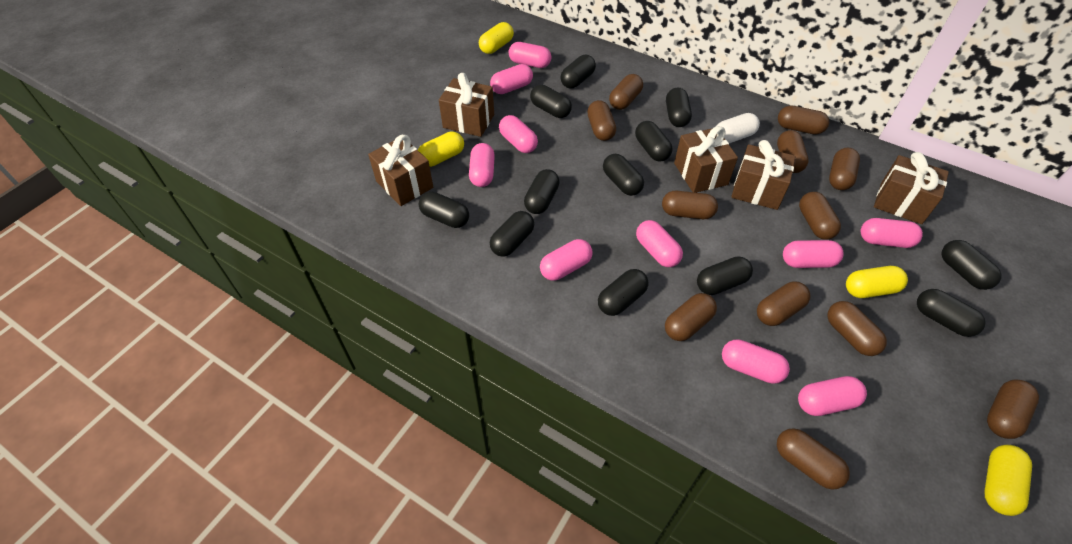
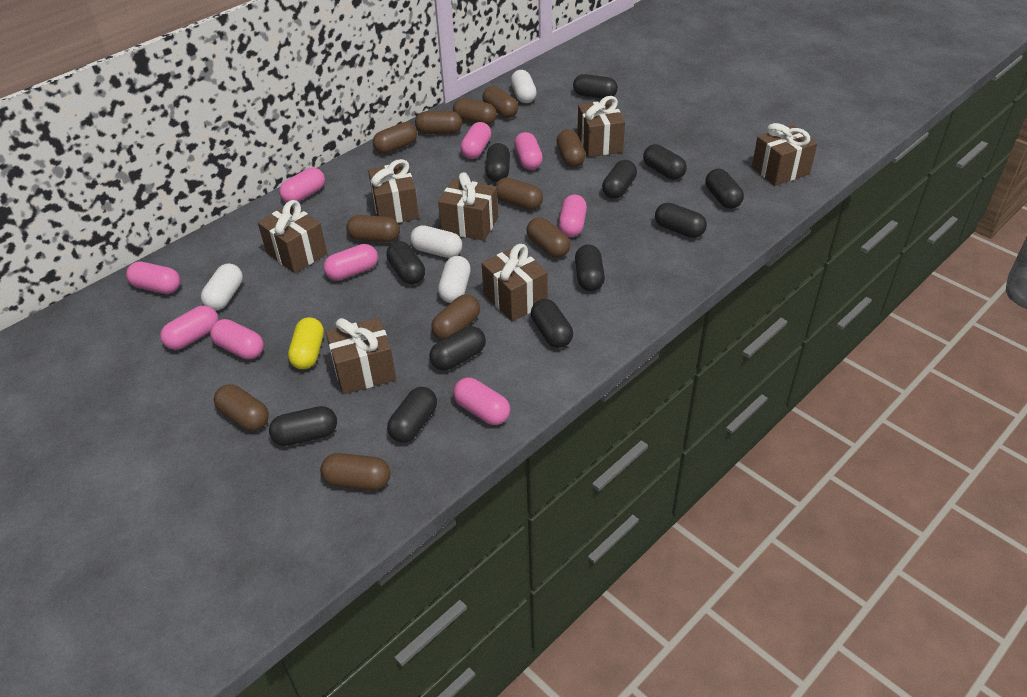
brown capsule: [587,100,616,141] [609,74,643,110] [662,191,718,219] [665,293,717,341] [757,282,811,326] [777,130,809,173] [777,428,850,490] [778,106,829,135] [799,192,841,240] [827,301,887,356] [829,148,860,190] [987,379,1039,439] = 12 -> [214,384,269,431] [320,453,390,490] [346,215,400,242] [373,122,417,154] [415,111,462,134] [431,294,480,340] [453,98,497,125] [482,86,518,118] [495,178,543,210] [526,217,570,258] [556,129,586,167] = 11
brown gift: [368,135,433,206] [439,73,494,137] [674,126,738,193] [731,140,795,210] [874,152,949,224] = 5 -> [258,200,327,273] [326,318,396,394] [368,159,419,223] [438,172,498,241] [481,244,548,321] [577,96,625,157] [752,123,817,186] = 7
pink capsule: [469,143,495,187] [490,64,533,94] [499,115,538,153] [508,42,552,68] [540,239,593,281] [636,220,683,267] [722,339,790,384] [783,240,844,268] [798,376,867,416] [861,218,923,248] = 10 -> [126,261,180,294] [160,305,218,350] [210,319,264,359] [279,167,325,203] [323,244,378,281] [453,378,510,425] [460,122,491,159] [514,132,543,170] [558,195,587,237] = 9
white capsule: [716,113,760,143] = 1 -> [201,263,243,310] [410,225,462,258] [438,256,471,303] [511,70,537,103] = 4
yellow capsule: [418,131,464,167] [479,22,514,54] [846,266,908,298] [984,445,1032,516] = 4 -> [288,317,324,369] = 1

